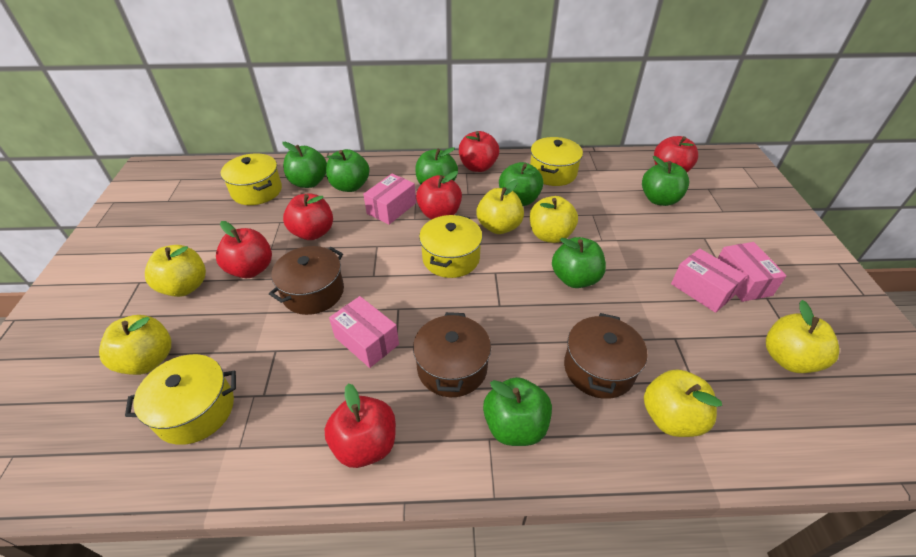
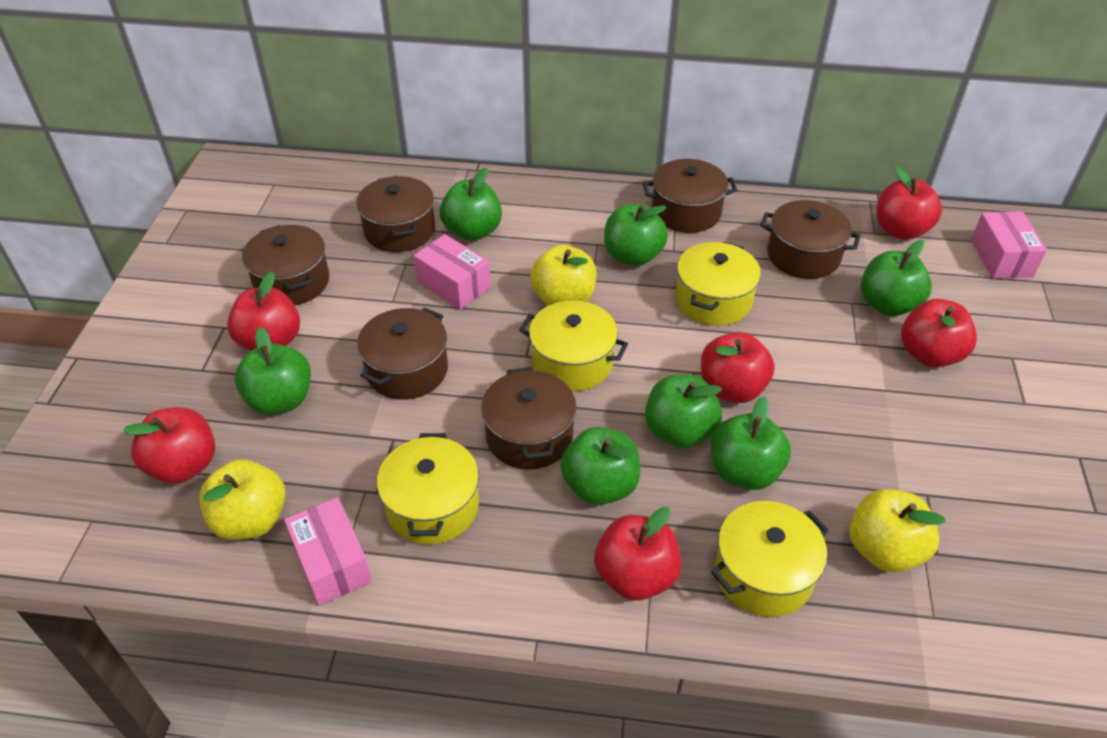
brown pot: [269,246,344,315] [413,312,491,397] [564,313,648,399] = 3 -> [242,225,329,305] [356,176,435,252] [357,307,448,400] [481,367,577,470] [643,159,737,233] [760,200,861,279] = 6
pink box: [329,296,399,368] [363,174,416,225] [671,249,746,313] [718,242,787,302] = 4 -> [284,497,372,606] [414,234,491,310] [971,211,1047,279] = 3
yellow apple: [99,315,171,375] [145,245,206,297] [477,180,524,234] [530,196,578,243] [644,369,722,437] [766,300,839,373] = 6 -> [199,460,286,540] [530,245,597,306] [849,489,946,572] = 3

